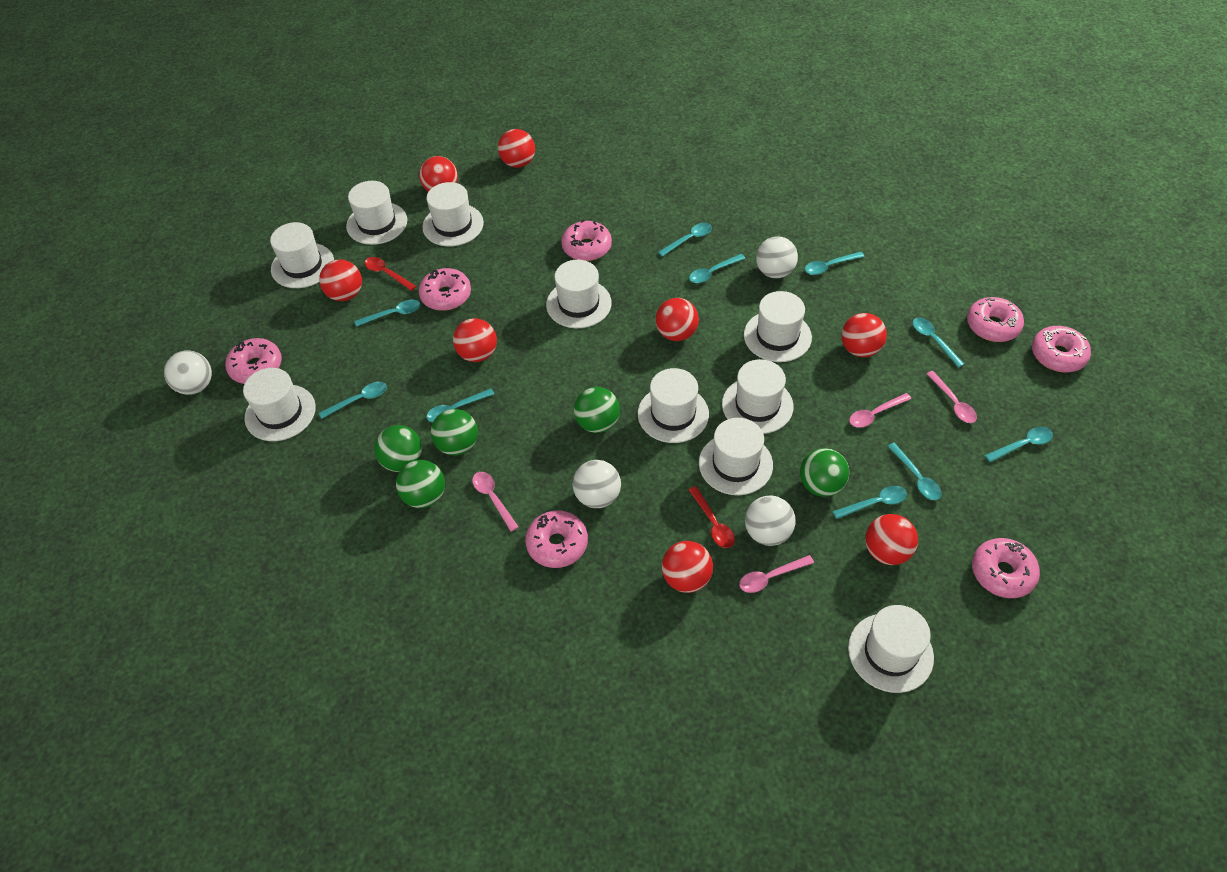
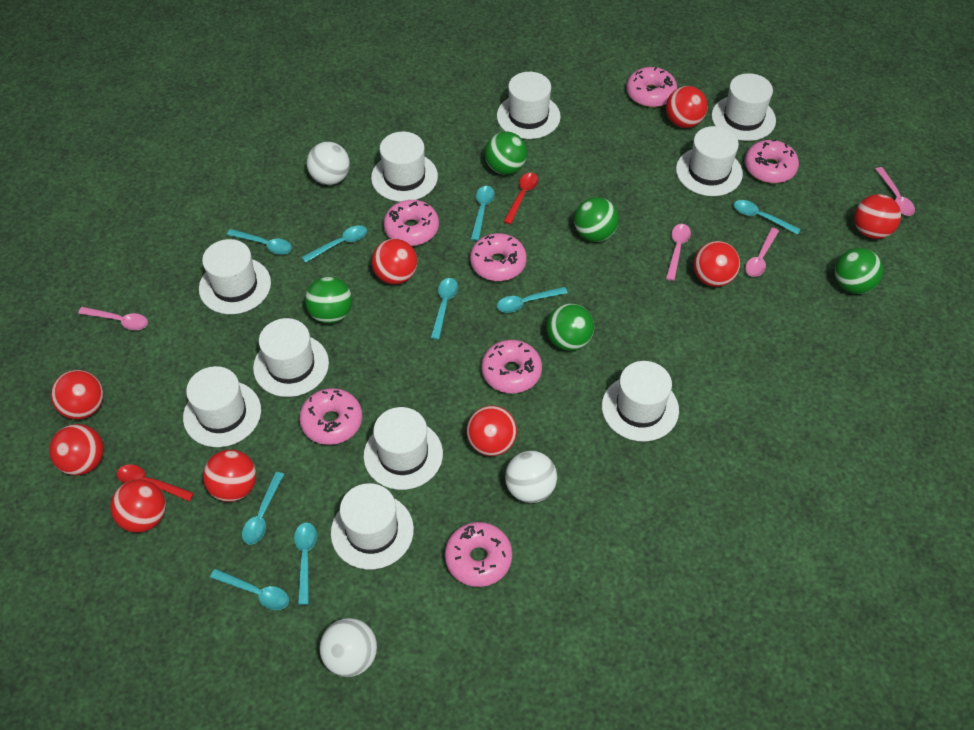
red ball: [319,259,362,301] [419,156,458,192] [453,318,497,362] [498,129,535,168] [655,298,699,341] [662,541,713,593] [842,313,887,357] [865,514,918,565] = 8 -> [49,424,104,475] [51,370,104,419] [110,479,166,533] [203,450,256,502] [372,239,417,284] [466,405,517,456] [666,86,708,128] [693,241,740,287] [854,194,901,239] = 9
turquoise spoon: [319,382,387,419] [354,300,420,327] [426,388,494,422] [658,223,712,256] [689,254,745,283] [805,252,865,275] [832,486,907,519] [888,443,942,500] [913,317,964,368] [985,427,1053,462] = 10 -> [210,569,289,610] [227,229,292,254] [242,472,284,545] [294,522,317,605] [302,225,367,263] [431,278,458,340] [471,186,495,241] [497,287,568,313] [734,200,801,235] = 9
white ball: [164,350,212,395] [573,460,621,508] [745,496,795,546] [756,236,798,278] = 4 -> [307,142,350,185] [319,618,377,677] [505,451,557,503] = 3

